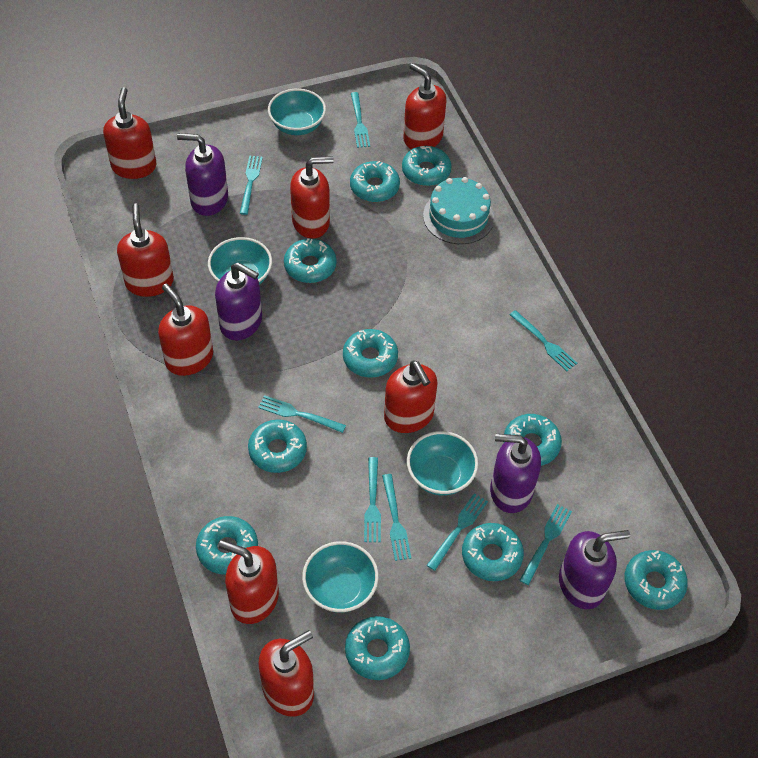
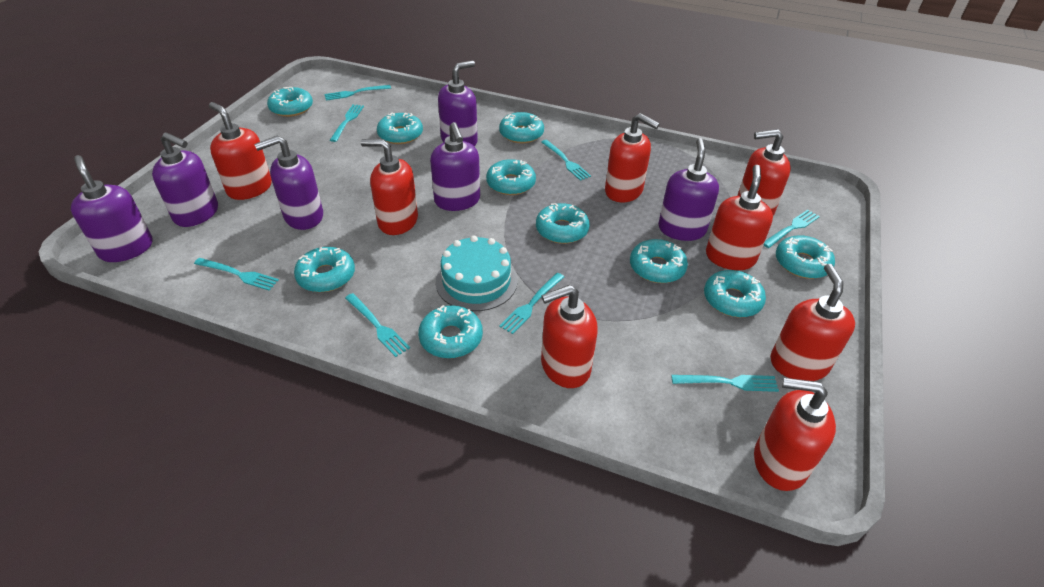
purple soap dispenser: [177,133,228,216] [215,262,262,340] [490,434,541,513] [559,530,630,609] = 4 -> [71,155,153,262] [152,132,218,227] [254,136,323,230] [430,122,480,211] [438,61,478,146] [658,138,719,241] = 6
turquoise bowl: [208,237,272,285] [268,88,326,135] [302,541,379,613] [407,431,478,496] = 4 -> none = 0

